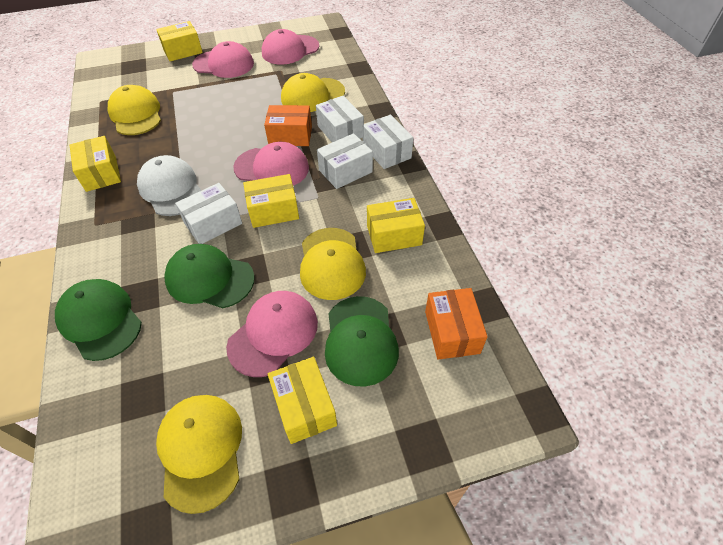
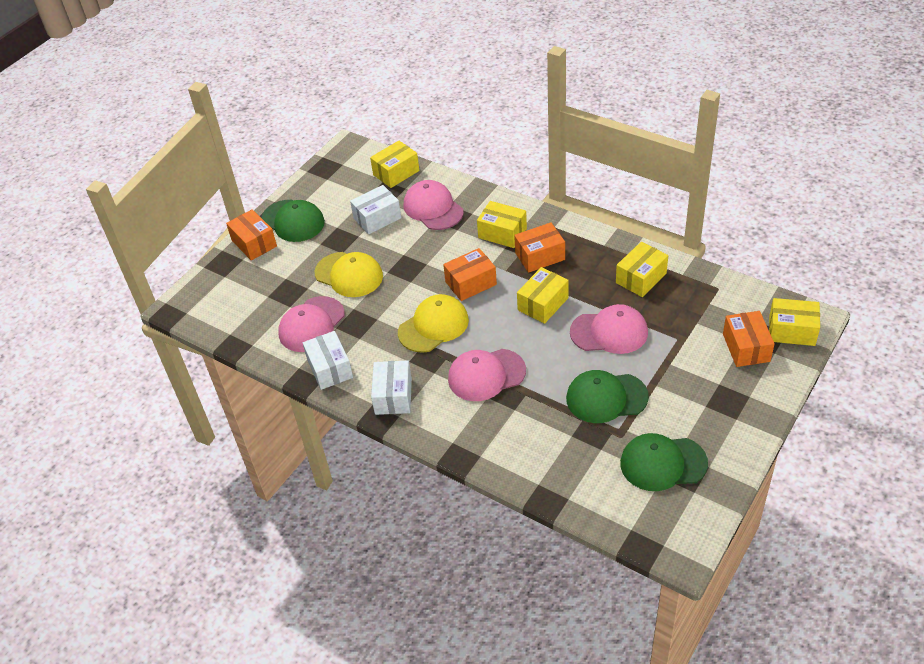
orange box: [264,105,312,146] [425,288,487,360] = 2 -> [226,209,277,261] [443,248,497,301] [514,222,565,273] [723,311,775,367] = 4
white box: [175,183,242,244] [316,96,364,142] [317,133,373,189] [363,115,413,169] = 4 -> [303,331,353,390] [350,185,401,234] [371,360,412,415] = 3
white cap: [137,155,202,216] = 1 -> none = 0
yellow cap: [108,85,161,135] [156,395,242,514] [281,73,345,112] [300,228,366,300] = 4 -> [315,252,383,297] [398,294,469,353] = 2

